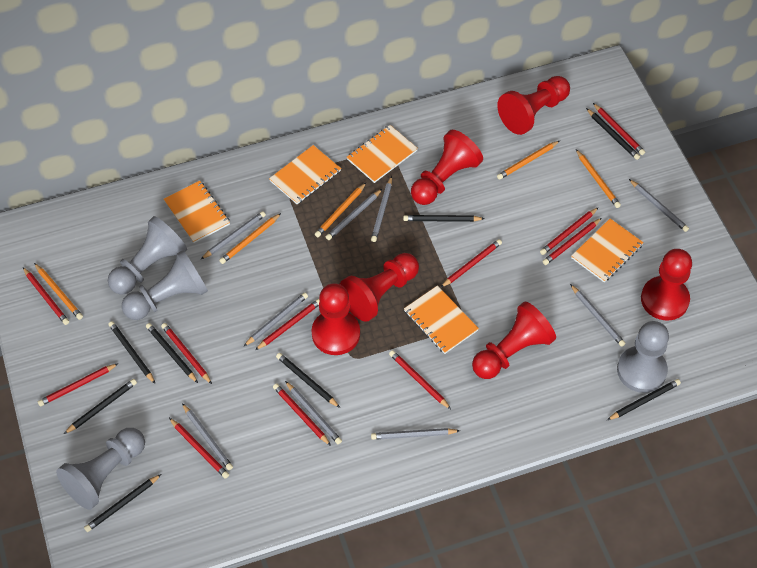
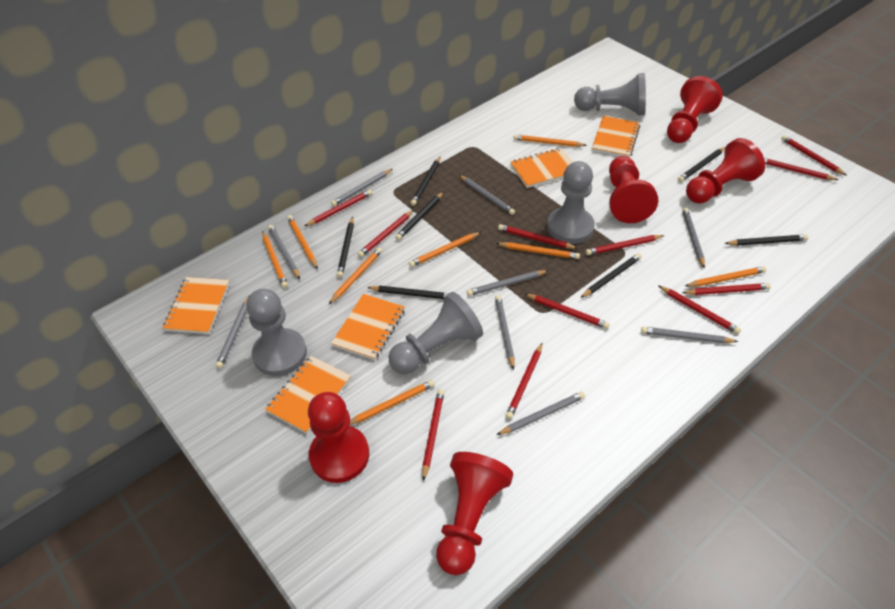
black pencil: [64,379,137,434] [84,474,161,532] [108,321,155,384] [146,323,198,383] [276,353,340,408] [403,215,485,222] [586,108,640,160] [607,379,681,420] = 8 -> [337,217,354,278] [367,286,449,299] [395,192,443,240] [411,156,441,206] [581,253,642,298] [678,147,726,182] [724,235,808,246] = 7
orange pencil: [34,263,83,320] [219,213,281,264] [315,183,366,237] [497,141,559,180] [576,149,621,208] = 5 -> [262,232,288,288] [287,215,318,269] [329,247,382,304] [350,380,435,425] [409,232,481,267] [496,242,580,259] [514,134,587,147] [685,266,767,287] = 8
red pawn: [312,283,360,355] [340,253,419,322] [411,130,483,205] [472,302,556,379] [497,76,570,135] [641,249,692,321] = 6 -> [308,392,369,483] [436,452,513,575] [609,156,658,223] [667,76,723,143] [686,138,765,203] = 5

